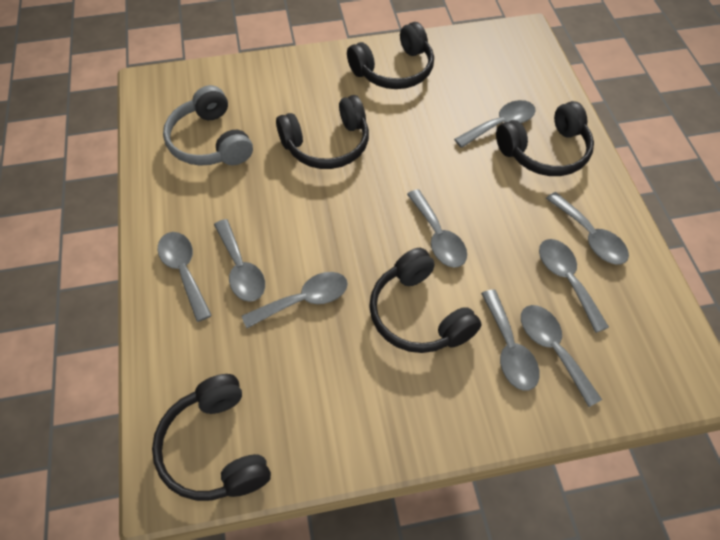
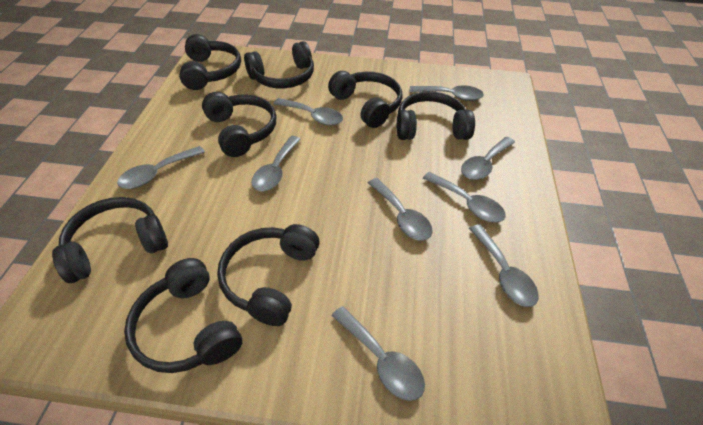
black headphones: [152,374,271,501] [276,95,369,169] [347,22,434,89] [369,248,482,353] [496,101,594,176] = 5 -> [52,197,168,283] [124,258,242,373] [179,34,241,90] [202,92,277,157] [217,224,319,326] [244,41,314,88] [328,71,403,128] [397,91,475,140] = 8
grey headphones: [163,85,253,166] = 1 -> none = 0

